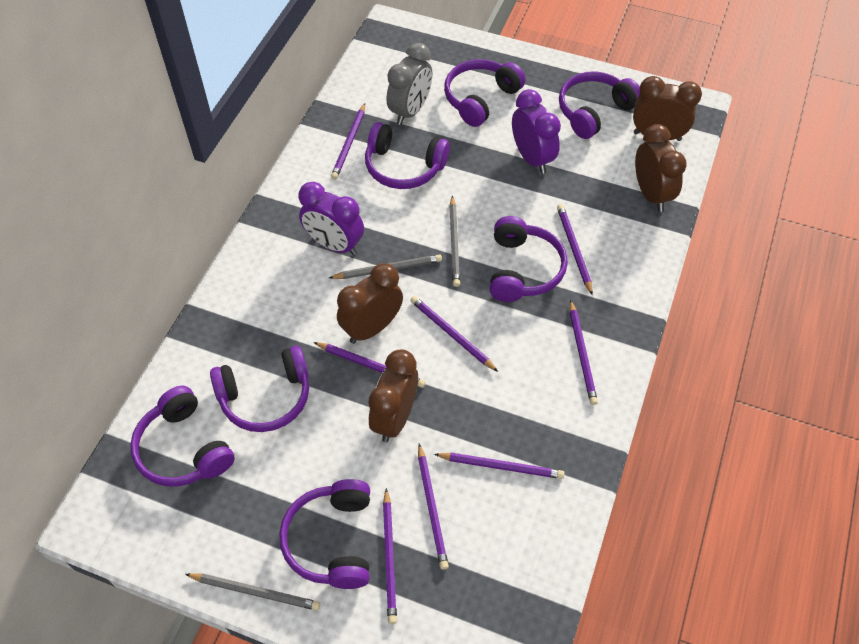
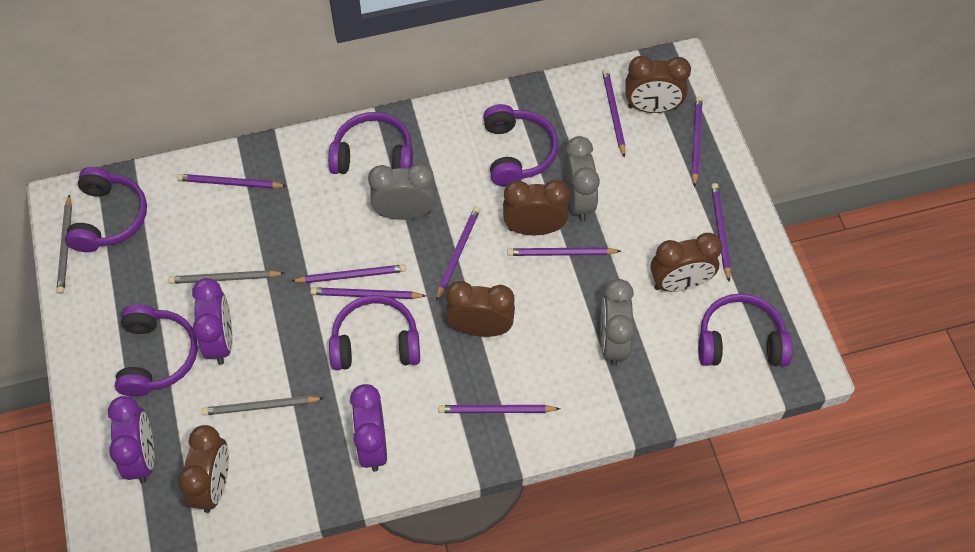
brown clock: [337,263,403,344] [368,349,418,442] [633,76,702,141] [635,124,687,212] = 4 -> [178,425,229,513] [446,281,515,337] [503,180,570,235] [626,56,691,113] [651,233,722,292] = 5
grey clock: [387,43,432,125] = 1 -> [368,164,435,220] [564,136,600,222] [600,279,635,366] = 3
purple clock: [299,182,364,256] [512,89,561,174] = 2 -> [108,396,154,483] [192,278,232,365] [350,384,387,472] = 3
purple headphones: [130,386,235,487] [210,345,309,432] [279,479,370,589] [365,122,450,189] [444,59,526,127] [490,216,568,302] [559,71,640,139] = 7 -> [65,167,147,252] [115,304,198,397] [328,112,413,174] [329,295,420,370] [483,104,558,187] [698,293,793,366] = 6
purple pencil: [313,342,426,388] [331,103,365,180] [383,488,397,624] [410,296,498,372] [418,444,449,570] [434,453,565,479] [557,204,593,295] [570,299,598,405] = 8 -> [177,174,286,189] [292,264,406,283] [310,287,426,299] [436,206,480,301] [438,405,560,413] [507,247,621,256] [602,69,625,158] [692,96,702,187] [711,183,731,282] = 9

